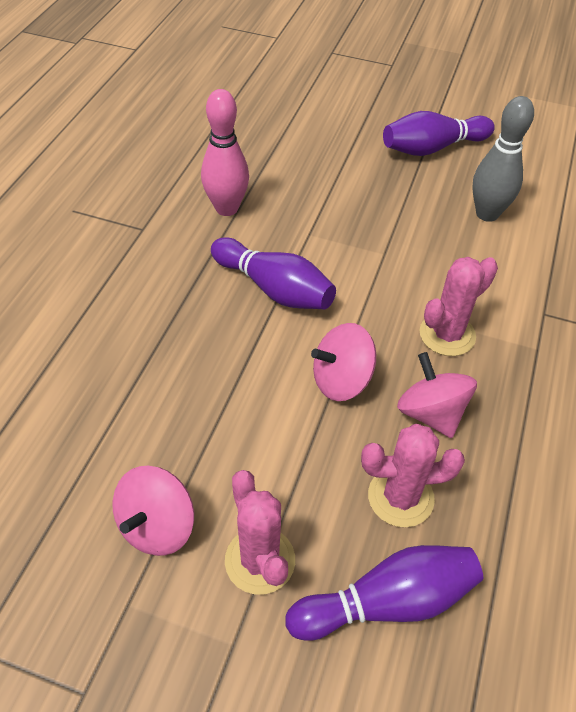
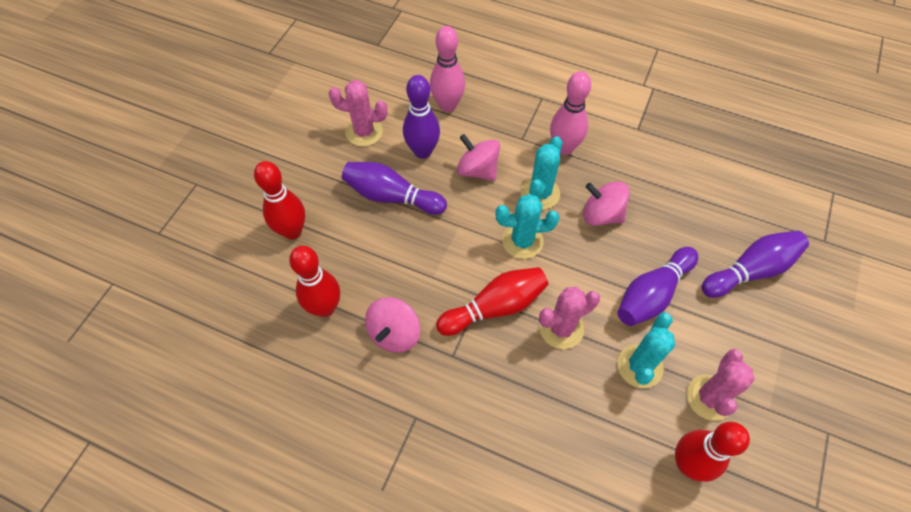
grey bowling pin: [472,96,534,222] = 1 -> none = 0
pink bowling pin: [201,89,249,216] = 1 -> [430,26,465,112] [550,71,591,155] = 2
purple bowling pin: [211,237,336,309] [285,545,483,641] [383,111,495,156] = 3 -> [342,162,447,215] [403,75,440,159] [617,247,698,326] [702,230,809,298] = 4
red bowling pin: none = 0 -> [254,161,305,240] [289,246,340,317] [436,267,549,336] [675,422,750,482] = 4
turquoise cactus: none = 0 -> [496,194,559,259] [521,136,562,210] [617,312,675,388] = 3

